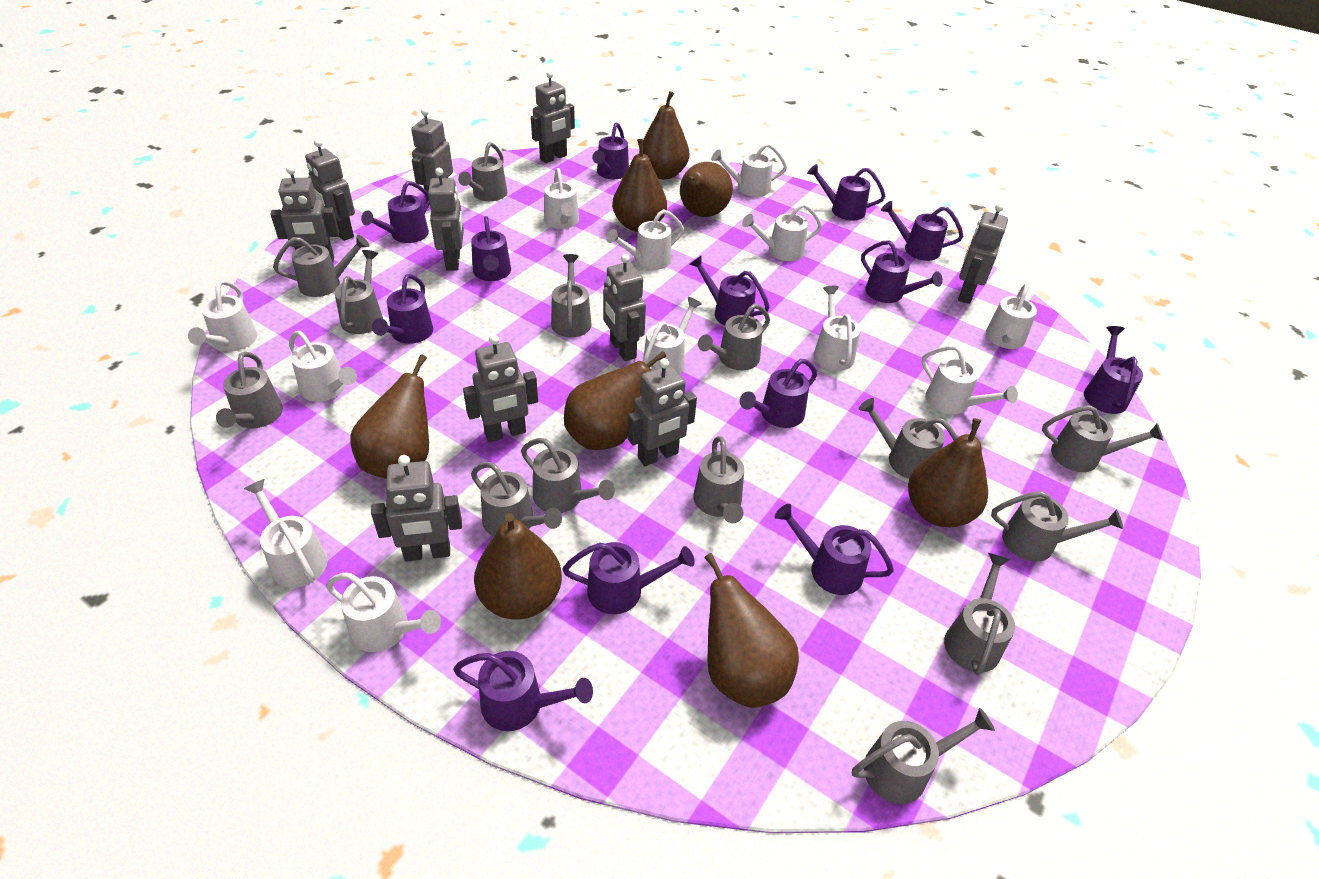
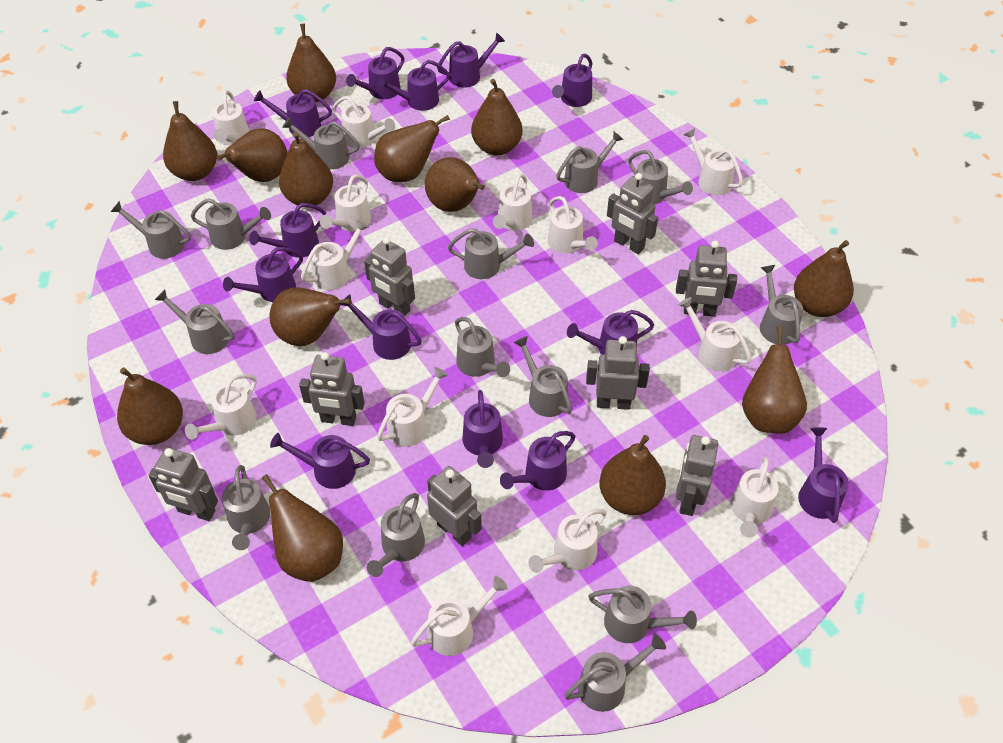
brown pear: [350,354,429,479] [474,513,562,620] [564,351,666,450] [612,139,667,232] [643,91,689,179] [680,162,733,217] [704,553,799,708] [908,418,988,527] = 8 -> [117,367,183,445] [163,101,217,181] [217,129,287,182] [262,474,343,582] [269,288,352,346] [279,132,333,205] [286,24,336,102] [374,115,450,182] [425,157,485,212] [471,79,523,155] [599,435,666,515] [742,326,807,434] [794,240,854,317] = 13
grey robot: [270,166,339,262] [305,139,355,241] [371,455,462,562] [411,108,453,201] [428,168,464,271] [463,335,538,442] [531,71,575,163] [603,254,646,361] [628,358,697,466] [958,203,1008,304] = 10 -> [148,448,218,521] [299,352,365,426] [364,237,415,316] [427,466,482,546] [586,336,650,410] [607,173,658,254] [676,241,737,317] [676,435,718,516] = 8
white watering can: [188,280,257,352] [244,479,328,588] [289,331,357,402] [326,573,441,652] [544,168,579,229] [606,209,684,270] [643,297,702,375] [711,143,787,197] [742,203,822,261] [814,286,860,371] [921,345,1018,415] [986,283,1037,349] = 12 -> [185,374,257,440] [213,90,249,146] [301,220,369,290] [320,175,371,232] [332,96,395,148] [377,367,448,447] [411,576,507,656] [493,173,532,231] [529,509,607,573] [548,196,598,254] [678,297,751,372] [683,128,743,196] [731,457,779,538] = 13

